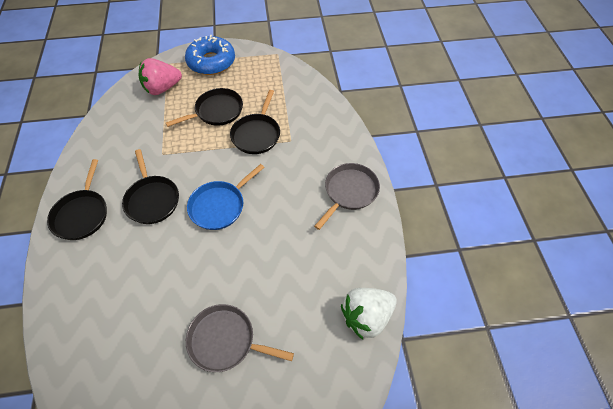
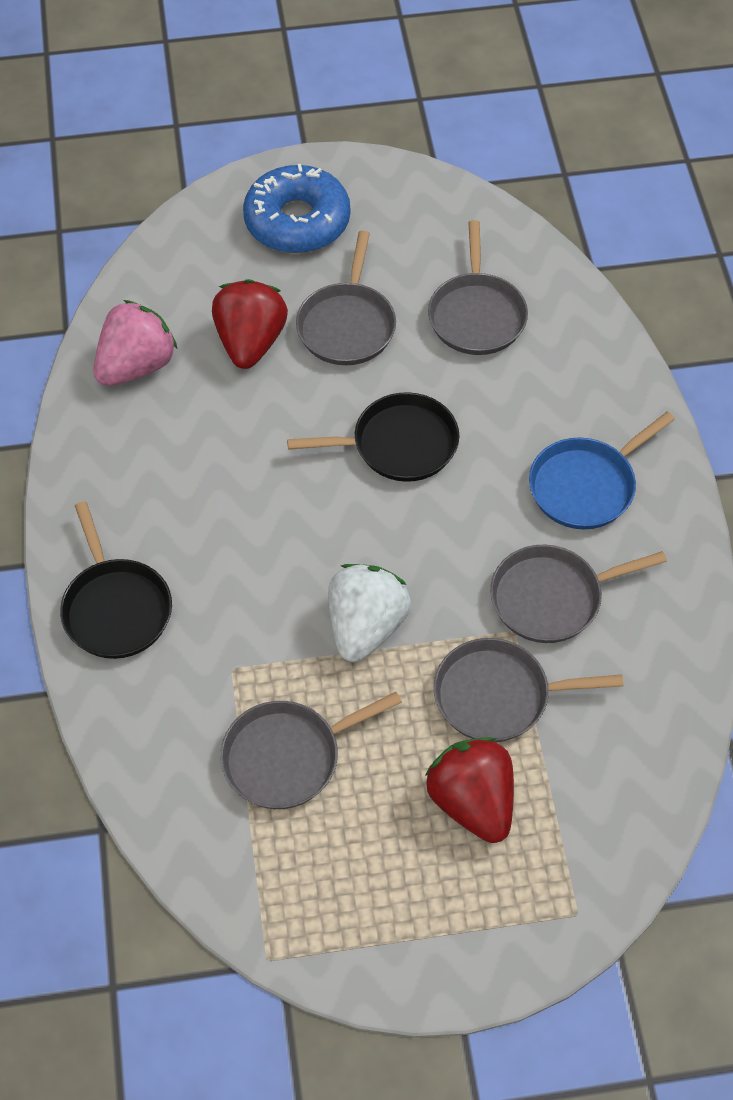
black pan: [47,159,107,240] [122,149,179,224] [166,88,243,127] [230,90,280,154] = 4 -> [60,501,172,659] [287,392,459,482] = 2
grey pan: [186,304,294,372] [314,163,380,230] = 2 -> [220,692,402,809] [296,231,396,365] [428,220,528,355] [434,638,623,742] [490,545,667,643] = 5
red strawberry: none = 0 -> [212,279,288,369] [425,737,514,843] = 2

